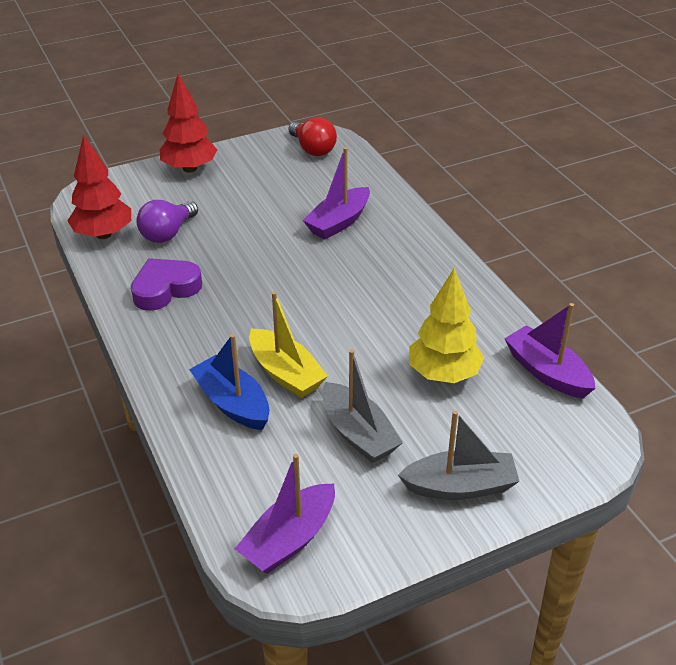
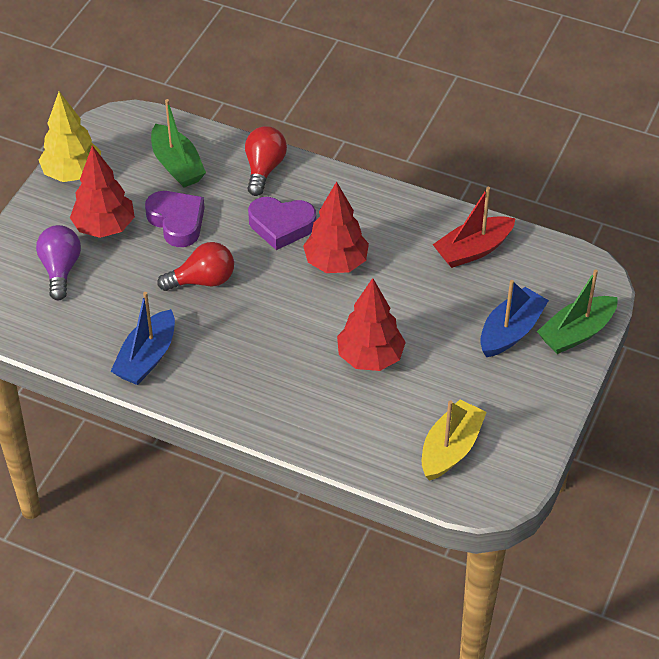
blue boat: [189,334,270,430] = 1 -> [110,292,175,385] [480,280,549,357] = 2
green boat: none = 0 -> [151,99,206,188] [537,269,618,354] = 2
grey boat: [322,349,403,463] [398,410,520,500] = 2 -> none = 0
purple boat: [235,454,335,574] [303,147,370,240] [504,303,596,398] = 3 -> none = 0
purple heart: [131,258,202,311] = 1 -> [145,191,205,247] [248,197,316,250] = 2
red boat: none = 0 -> [432,187,516,268] = 1
red light bulb: [289,117,337,156] = 1 -> [157,242,234,291] [245,126,287,196] = 2
red tree: [68,134,131,239] [160,73,217,173] = 2 -> [70,146,135,238] [303,181,369,273] [337,278,406,371] = 3

